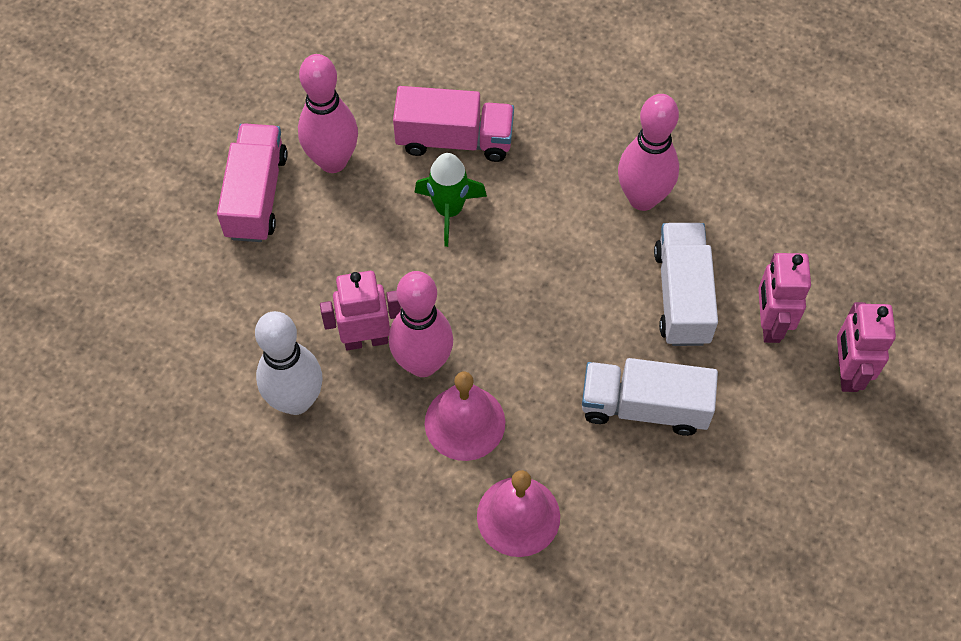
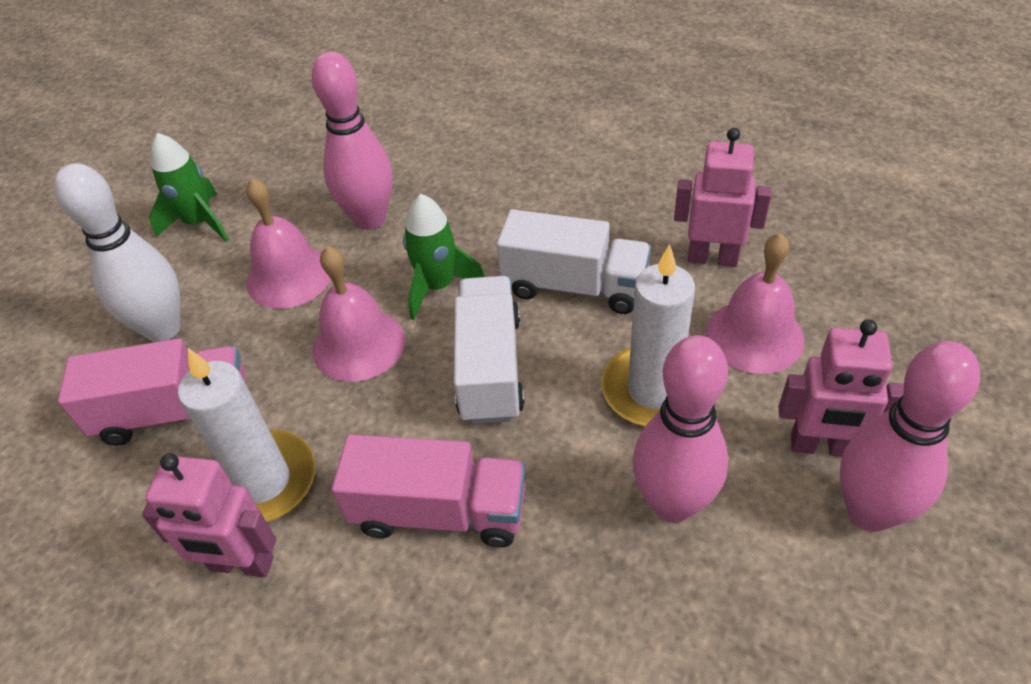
green rocket: [415,153,487,247] = 1 -> [149,133,229,241] [403,194,485,320] = 2
pink bell: [425,371,505,461] [477,470,560,557] = 2 -> [246,178,331,309] [312,246,405,382] [706,233,805,374] = 3
white candle: none = 0 -> [178,348,315,522] [602,244,695,426] = 2

